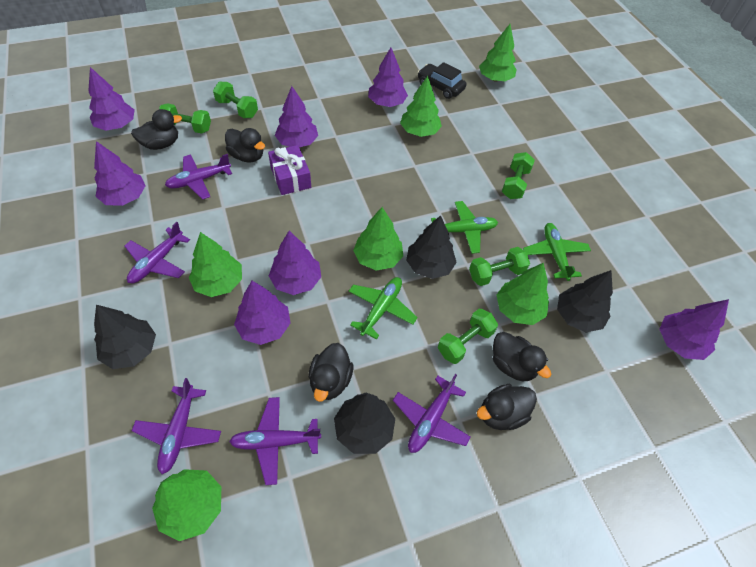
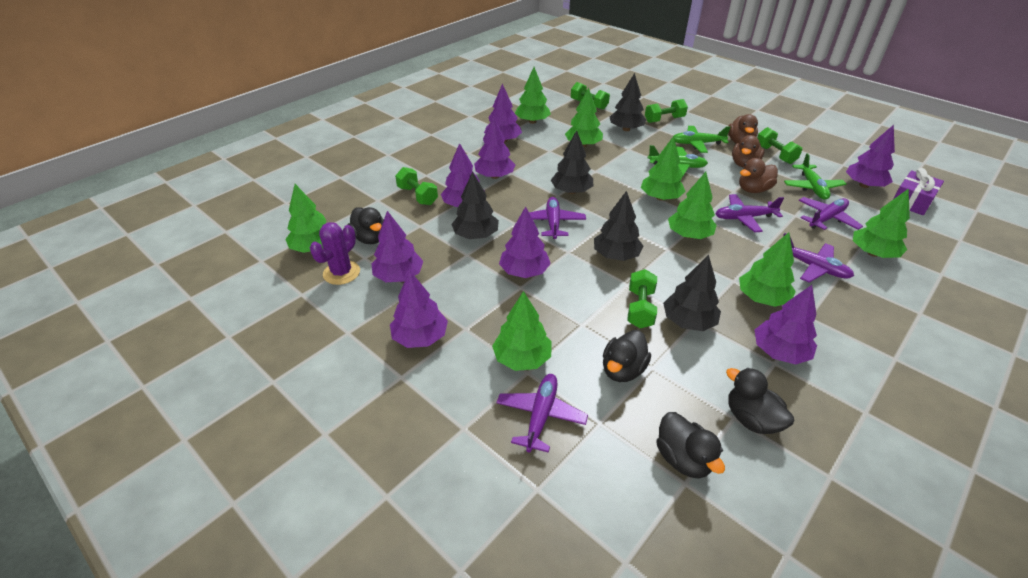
black car: [418,62,467,99] = 1 -> none = 0
black duck: [131,109,182,150] [225,128,265,162] [309,343,353,402] [477,384,537,430] [493,332,551,381] = 5 -> [347,207,384,244] [603,330,651,382] [656,412,725,479] [726,368,794,434] = 4
black tree: [94,305,156,369] [334,393,395,454] [406,215,457,279] [557,270,613,332] = 4 -> [451,171,499,239] [551,130,593,194] [594,191,643,261] [610,73,646,131] [663,255,721,331] = 5
brown duck: none = 0 -> [728,114,758,144] [732,135,765,168] [739,158,778,193] = 3
green tree: [152,469,221,541] [189,232,242,297] [353,207,403,271] [400,76,442,137] [479,24,517,82] [496,263,549,325] = 6 -> [285,184,327,253] [492,291,552,371] [515,67,551,124] [565,87,603,147] [641,136,686,200] [668,172,717,239] [739,232,796,307] [853,189,910,258] = 8
purple cactus: none = 0 -> [310,222,360,285] = 1
purple tree: [88,67,135,131] [94,141,145,206] [234,281,290,345] [269,231,321,295] [275,86,318,147] [368,48,408,107] [659,299,729,360] = 7 -> [372,211,423,282] [390,270,448,348] [441,143,485,207] [474,116,516,179] [484,83,522,143] [499,206,551,278] [754,285,817,365] [846,125,895,188] = 8

